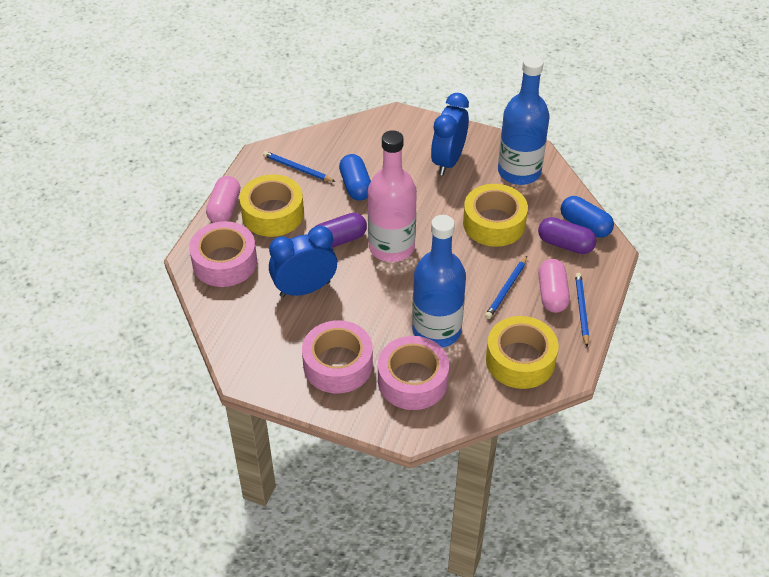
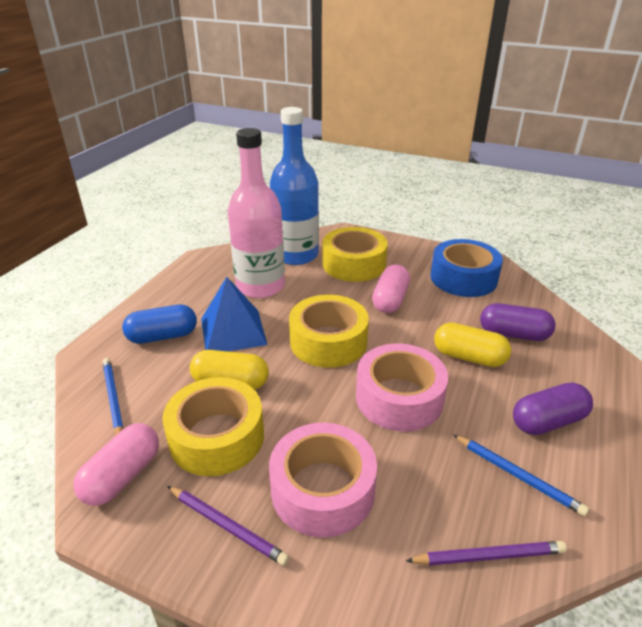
blue bottle: [412,215,466,348] [498,55,549,185] = 2 -> [270,107,319,265] = 1
blue capsule: [339,154,371,201] [561,196,614,238] = 2 -> [122,305,197,344] = 1
blue clock: [269,226,337,297] [431,93,469,175] = 2 -> none = 0
blue pencil: [263,151,335,182] [485,256,527,319] [575,273,589,347] = 3 -> [102,358,123,435] [453,435,589,516] = 2
blue pyramid: none = 0 -> [201,277,268,351] = 1
blue tape: none = 0 -> [430,239,503,297] = 1
pink tape: [189,221,257,287] [302,320,373,394] [378,336,449,410] = 3 -> [269,423,377,538] [356,344,448,431] = 2
purple pencil: none = 0 -> [167,486,289,566] [406,541,567,566] = 2
yellow capsule: none = 0 -> [190,350,269,390] [434,323,511,367] = 2

